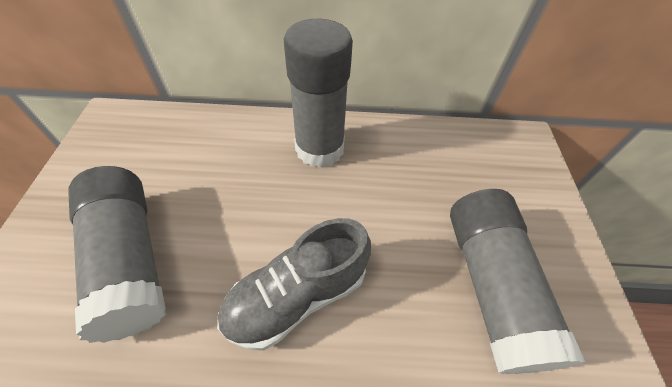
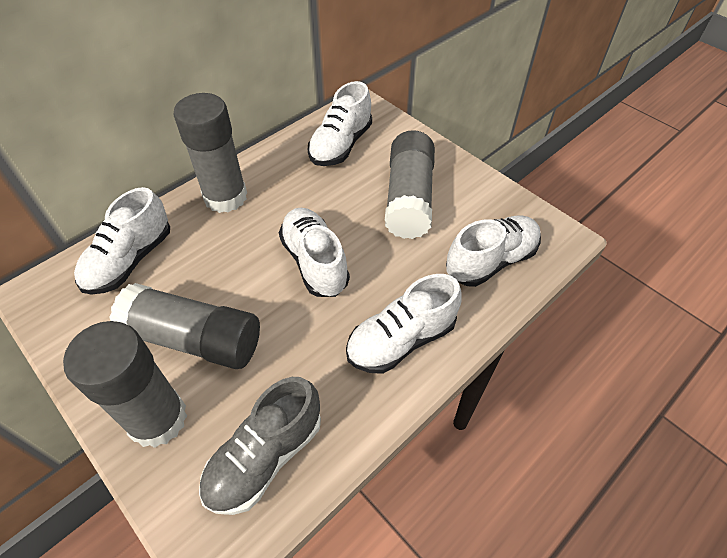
grey glue stick: [68,166,166,343] [284,19,353,168] [450,189,585,374] = 3 -> [63,321,187,448] [109,283,260,369] [173,93,247,213] [385,130,435,239] = 4
white shoe: none = 0 -> [74,187,170,295] [279,208,350,297] [308,81,372,166] [346,274,462,374] [446,216,541,287] = 5

